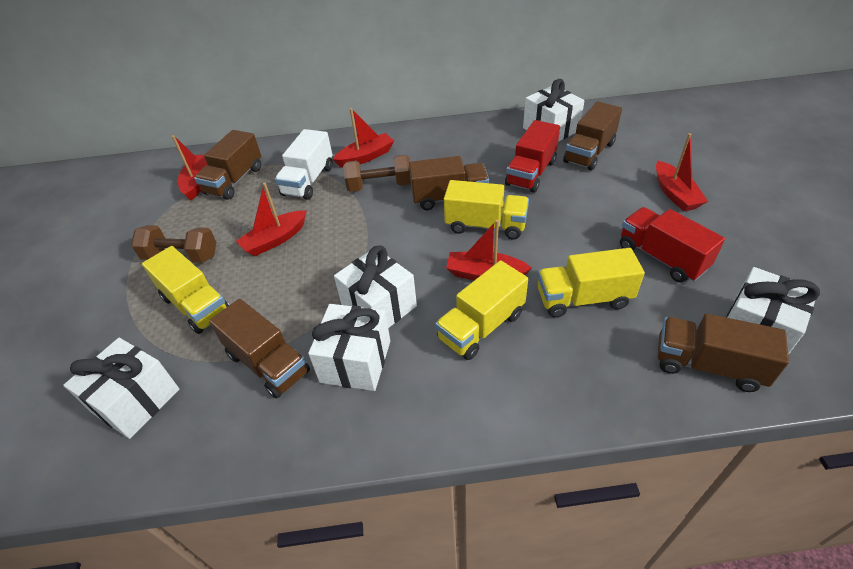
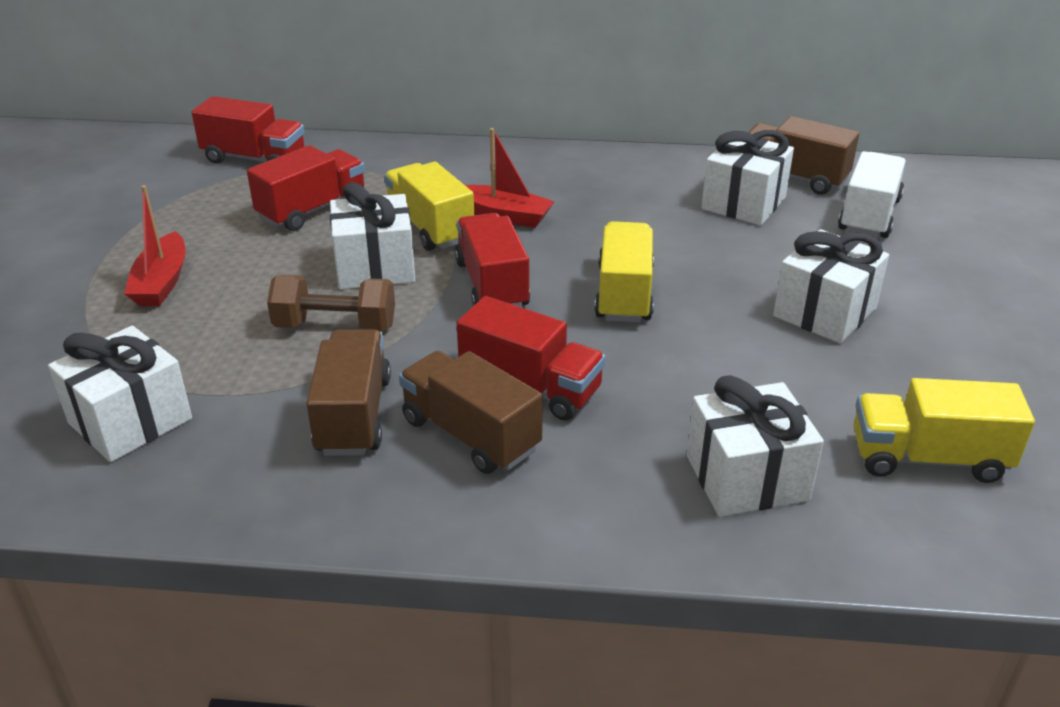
brown dumbbell: [131,225,216,263] [343,155,411,192] = 2 -> [267,275,395,332] = 1
brown truck: [194,130,261,200] [209,299,310,399] [409,156,489,210] [563,101,622,171] [658,313,789,392] = 5 -> [306,330,391,456] [399,351,543,474] [749,116,859,195] = 3
red boat: [172,135,208,200] [236,183,307,256] [332,108,394,168] [446,220,532,280] [656,133,708,211] = 5 -> [124,185,185,306] [465,128,555,228] = 2
red truck: [505,120,560,193] [620,207,725,282] = 2 -> [191,96,305,164] [247,145,365,231] [455,213,530,307] [457,296,606,420] = 4
yellow truck: [142,246,229,334] [435,260,528,360] [444,180,529,240] [537,248,645,318] = 4 -> [384,162,474,251] [594,221,654,322] [854,378,1035,483] = 3

